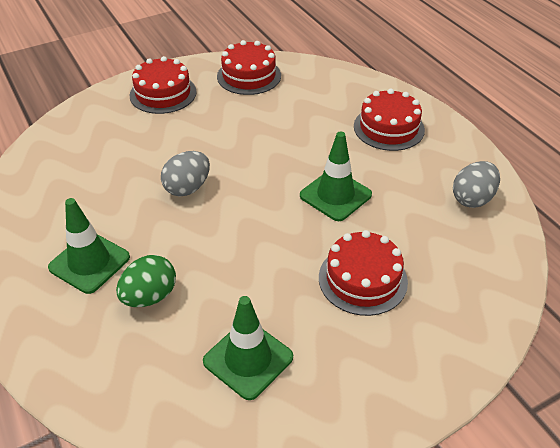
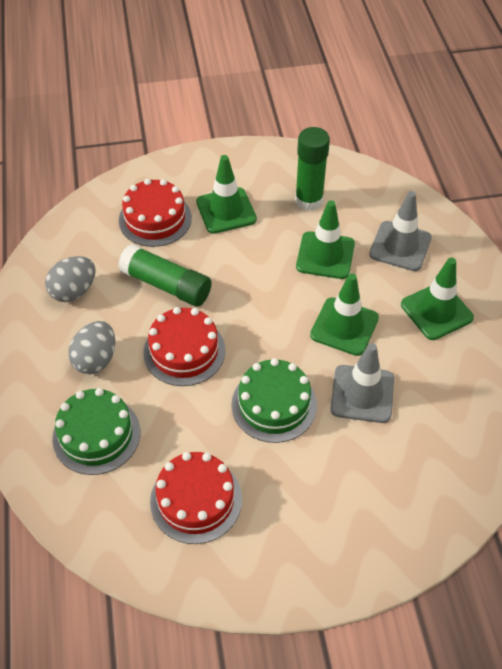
green cake: none = 0 -> [52,388,140,475] [231,358,317,443] = 2
green egg: [116,255,176,307] = 1 -> none = 0
green glue stick: none = 0 -> [118,244,212,307] [295,127,330,211] = 2
green traffic cone: [48,198,130,294] [203,296,293,400] [300,131,372,221] = 3 -> [196,155,257,234] [296,200,355,279] [310,273,379,356] [401,258,474,340] = 4
grey traffic cone: none = 0 -> [331,343,394,423] [369,191,432,271] = 2
red cake: [130,56,197,114] [217,40,281,95] [319,230,408,316] [354,88,425,151] = 4 -> [119,179,192,247] [144,307,225,386] [150,452,242,544] = 3

